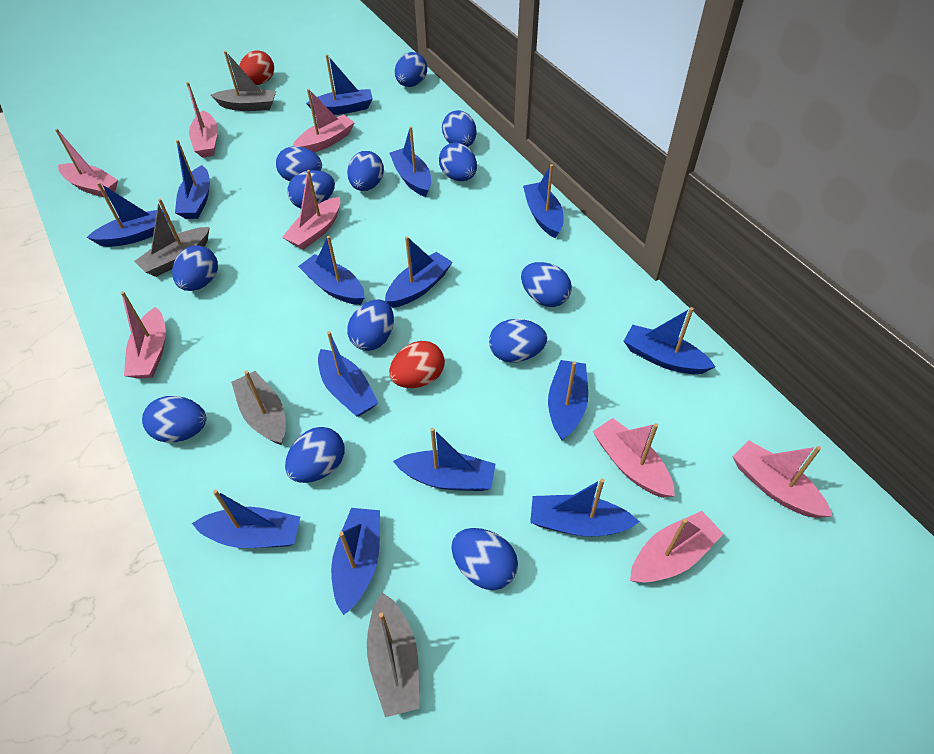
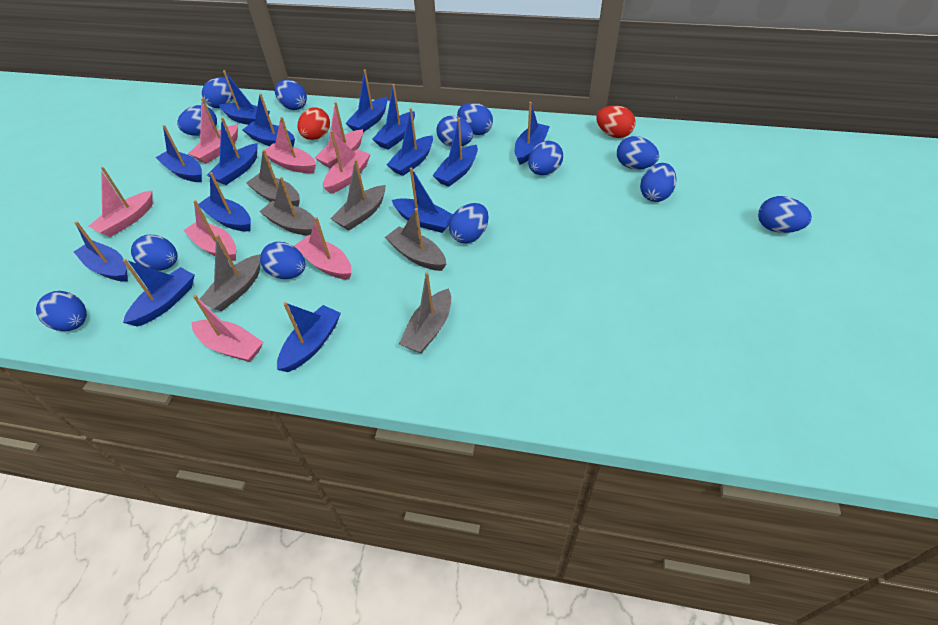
grey boat: [134,199,210,277] [211,51,276,111] [231,371,286,445] [367,592,419,717] = 4 -> [200,235,261,311] [246,149,300,207] [260,177,315,236] [330,159,385,230] [385,208,446,271] [399,272,451,353] = 6

